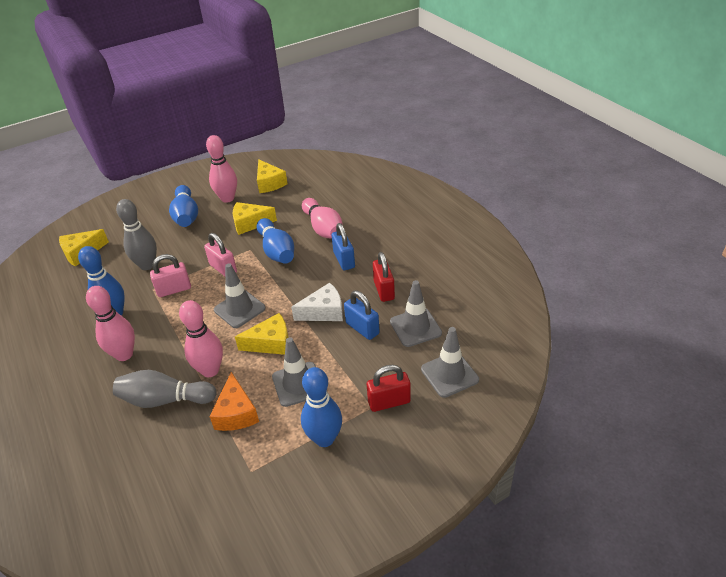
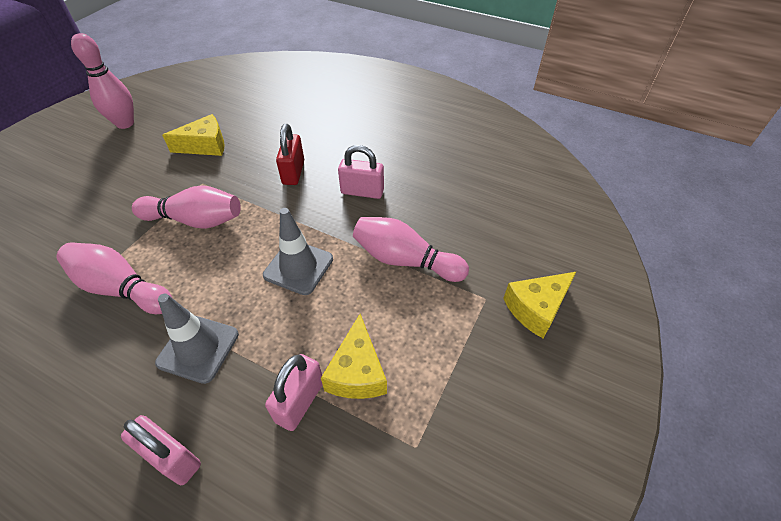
blue bowling pin: [78,246,125,316] [169,185,198,227] [257,218,294,264] [301,367,342,447] = 4 -> none = 0
blue padlock: [332,223,355,270] [344,291,380,340] = 2 -> none = 0
grey bowling pin: [113,370,217,408] [116,199,157,270] = 2 -> none = 0
grey traffic cone: [214,263,266,328] [272,337,316,407] [390,280,442,347] [421,327,479,398] = 4 -> [155,294,239,384] [263,208,333,295] = 2
orange cheese: [209,372,259,431] = 1 -> none = 0
pink padlock: [150,254,191,297] [204,233,237,276] = 2 -> [121,415,201,485] [265,354,322,431] [338,145,384,199] = 3
red padlock: [367,365,411,412] [373,252,395,302] = 2 -> [276,124,304,185] = 1
white cheese: [291,283,343,321] = 1 -> none = 0
yellow cheese: [59,229,109,267] [233,202,277,235] [235,313,289,355] [257,159,288,193] = 4 -> [162,114,225,156] [321,314,387,399] [503,272,576,338] = 3

